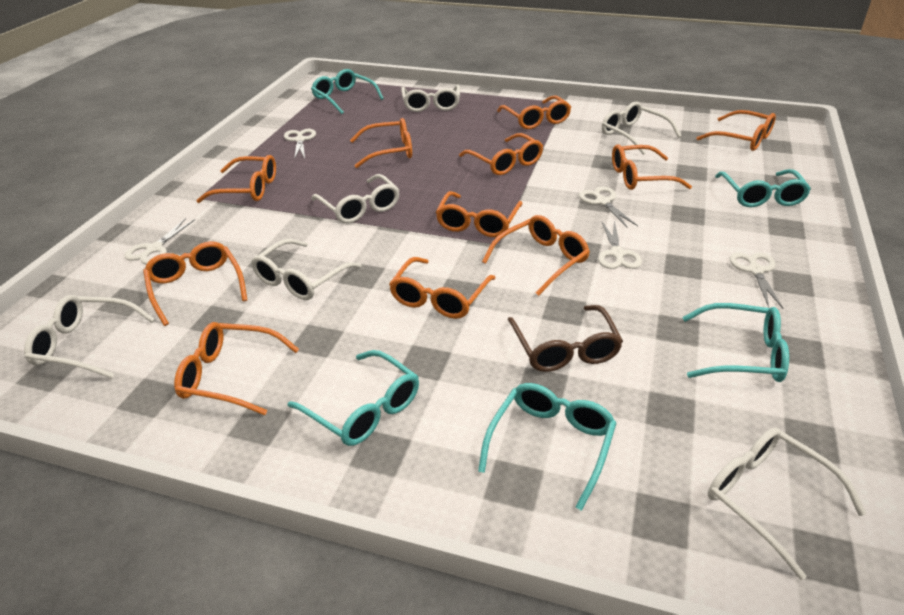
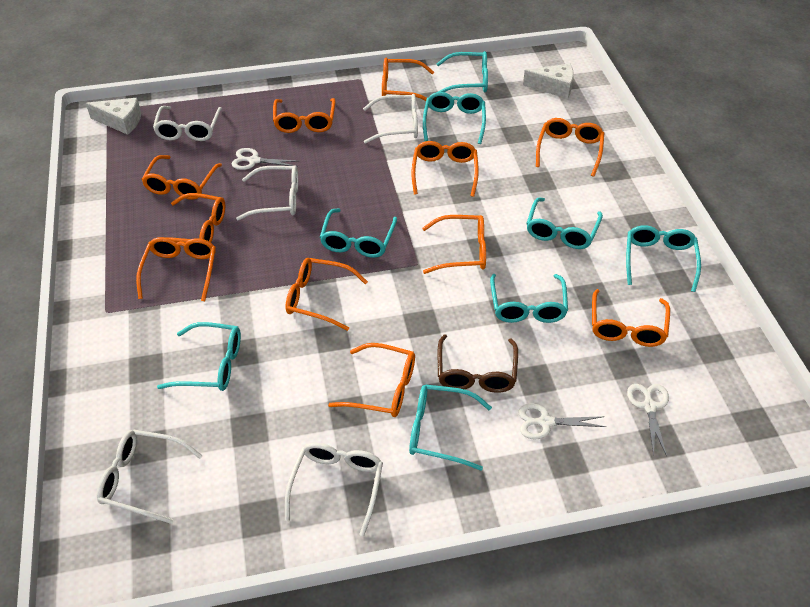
turquoise glasses: [288,350,419,446] [311,69,384,114] [478,383,616,511] [682,303,789,382] [715,169,811,207] = 5 -> [157,322,241,391] [320,208,397,258] [409,384,492,471] [423,92,486,144] [436,51,488,92] [490,274,568,323] [526,198,603,249] [626,225,701,292] = 8
white cheese: none = 0 -> [86,98,141,135] [523,63,573,99] = 2
white glasses: [24,295,155,379] [251,239,361,300] [312,174,399,223] [401,85,460,112] [602,102,681,155] [708,428,867,580] = 6 -> [97,429,203,524] [153,106,222,141] [236,165,298,221] [285,442,383,536] [363,94,418,144] = 5
white scissors: [125,218,195,264] [284,129,316,160] [579,187,638,228] [598,221,642,269] [729,252,783,308] = 5 -> [232,148,298,170] [518,403,606,440] [627,384,669,457] = 3

